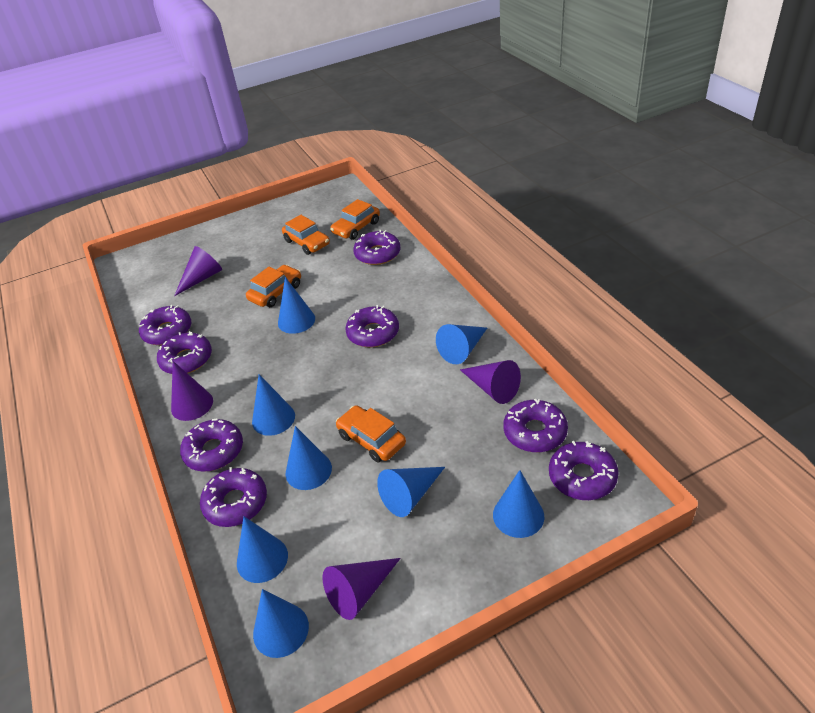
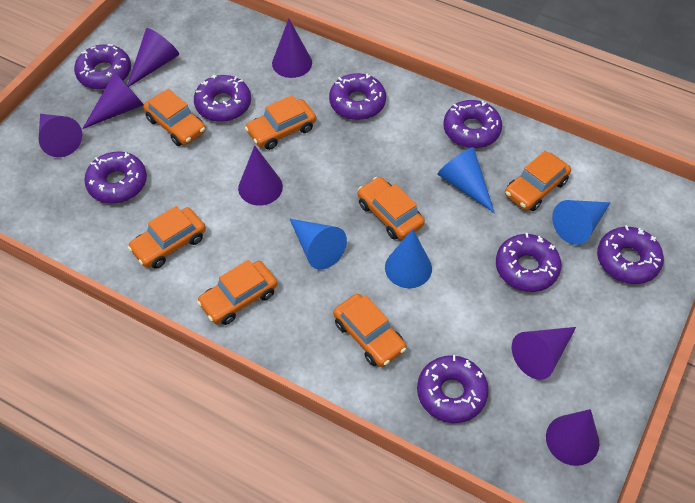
blue cone: [237,517,288,583] [252,374,295,436] [253,589,309,658] [278,277,315,334] [286,426,332,490] [377,467,445,517] [436,324,487,364] [493,470,544,538] = 8 -> [290,219,347,270] [385,229,432,288] [438,147,495,214] [552,200,611,245] = 4
orange car: [246,265,301,307] [282,215,330,255] [330,199,380,240] [336,405,406,463] = 4 -> [128,206,206,269] [143,89,206,146] [197,260,278,325] [245,95,316,150] [333,294,406,367] [358,177,425,240] [505,151,571,211] = 7
purple cone: [171,361,213,421] [174,246,222,296] [323,558,401,620] [460,360,521,404] = 4 -> [39,114,82,157] [82,73,144,129] [127,28,179,87] [238,146,283,205] [272,19,312,78] [512,327,576,380] [546,409,599,466] = 7

